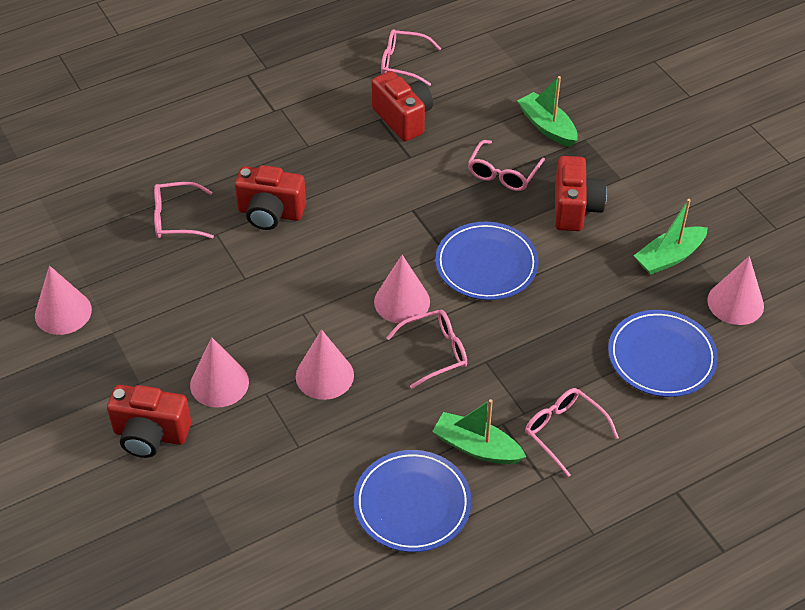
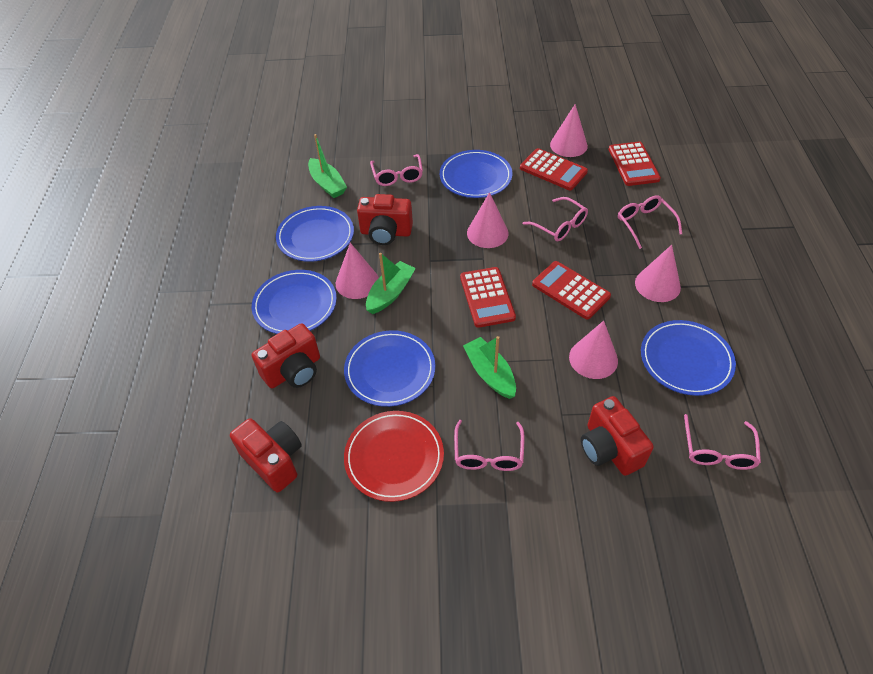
blue plate: [354,450,472,552] [435,222,539,300] [608,310,718,397] = 3 -> [252,270,337,334] [276,206,354,262] [344,330,436,407] [440,150,512,198] [641,320,736,396] = 5
red calculator: none = 0 -> [460,267,516,328] [520,148,588,190] [532,261,611,320] [608,141,661,186] = 4
red plate: none = 0 -> [344,411,444,502] = 1

